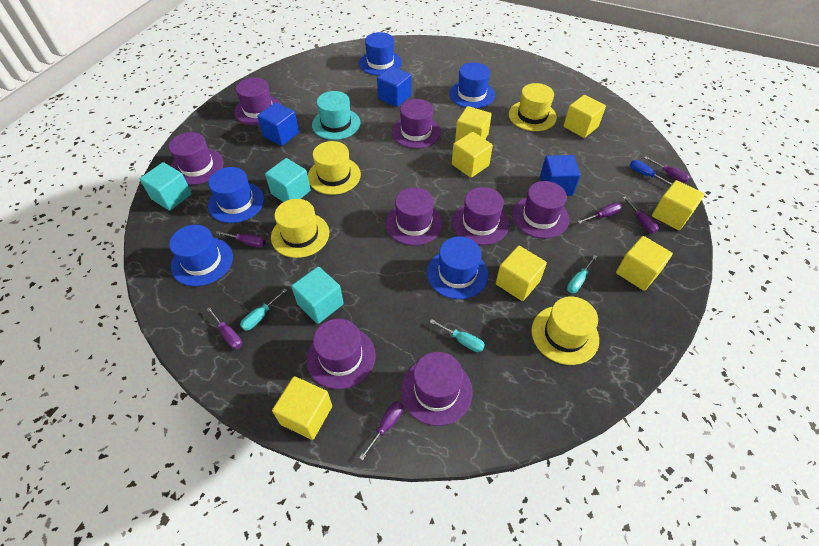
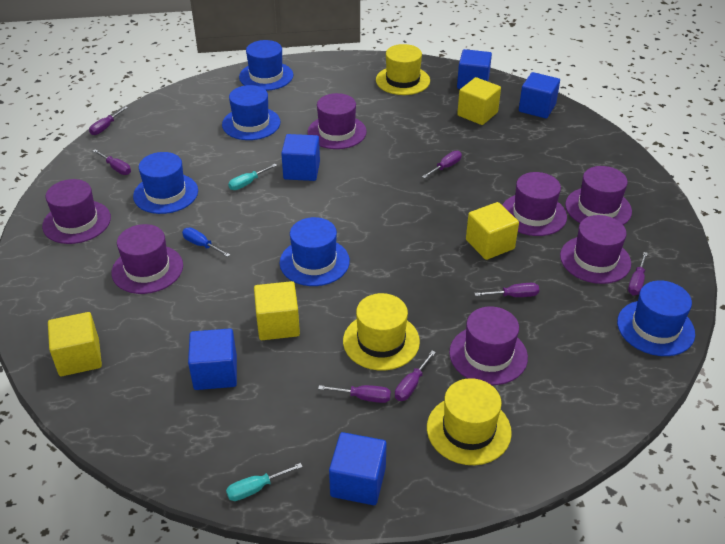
blue cube: [257,102,299,146] [377,66,411,107] [540,155,581,196] = 3 -> [188,328,237,390] [281,134,320,181] [329,432,387,505] [457,49,492,89] [519,72,560,119] = 5
purple hat: [169,132,224,185] [234,78,282,125] [307,319,376,389] [386,187,443,246] [392,99,441,149] [401,352,472,426] [452,187,509,245] [512,181,569,238] = 8 -> [42,179,111,244] [111,224,183,294] [308,93,367,149] [449,306,528,385] [502,172,567,236] [560,215,631,284] [565,166,632,225] = 7
purple screwdriver: [206,307,242,349] [216,231,266,247] [359,401,403,460] [578,203,622,224] [623,196,659,234] [645,157,690,183] = 6 -> [89,106,128,135] [93,149,131,175] [318,385,391,403] [395,351,436,401] [422,151,462,179] [474,283,539,297] [628,252,648,295] = 7
turquoise cube: [140,162,192,211] [265,158,311,202] [291,266,344,324] = 3 -> none = 0
turquoise hat: [312,91,361,140] = 1 -> none = 0
turquoise screwdriver: [240,289,287,331] [430,319,485,352] [567,255,597,293] = 3 -> [226,463,303,501] [228,164,277,190] = 2
yellow cube: [272,376,332,440] [452,132,493,178] [455,106,492,142] [496,246,547,301] [563,95,606,138] [616,236,673,291] [652,180,705,230] = 7 -> [48,312,102,376] [254,281,300,340] [457,77,501,125] [466,202,519,260] = 4
yellow hat: [271,199,329,258] [308,141,361,195] [509,83,557,131] [531,296,599,365] = 4 -> [343,293,420,371] [376,44,430,95] [427,378,512,465] = 3

